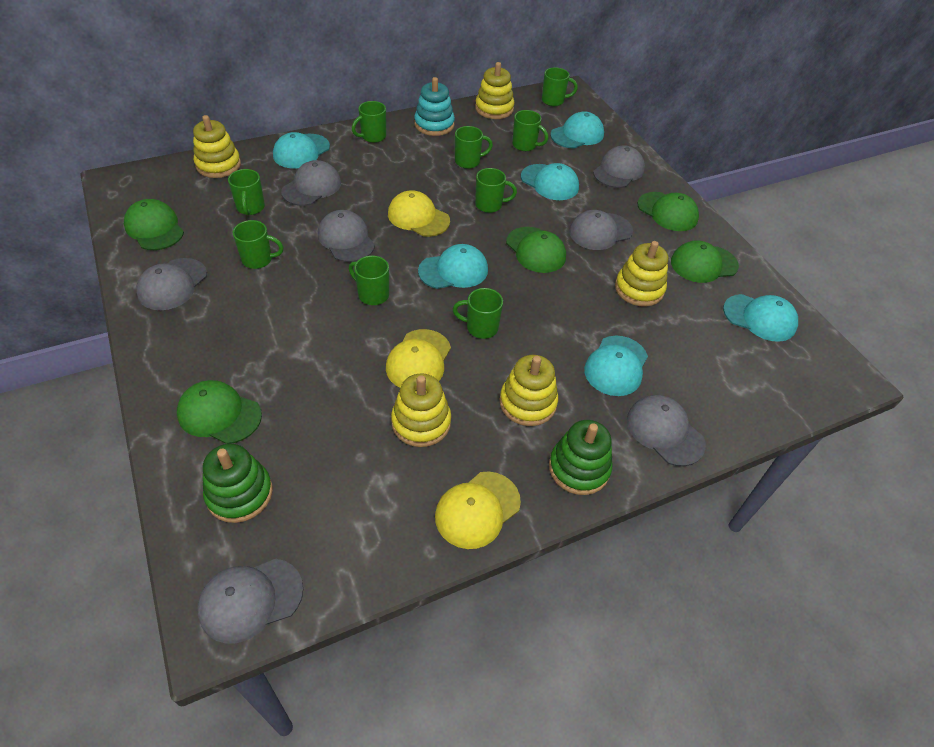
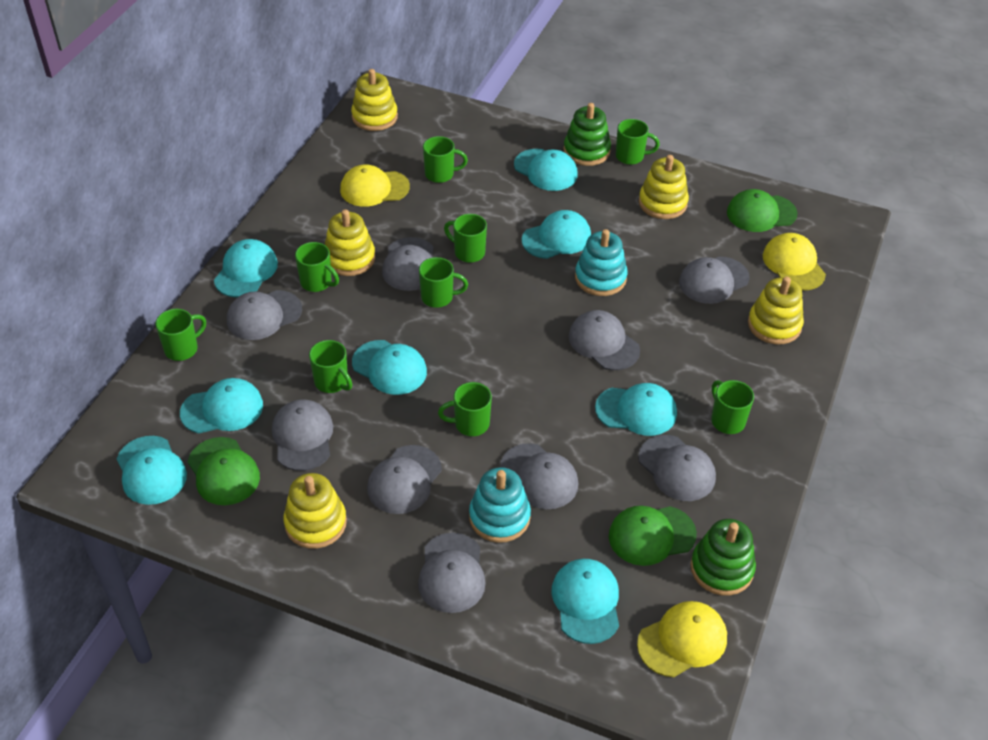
green cap: [124,199,184,250] [177,380,262,444] [506,227,566,273] [637,192,699,231] [671,240,739,283] = 5 -> [188,437,260,505] [609,506,697,566] [727,189,797,232] = 3
grey cap: [136,258,207,310] [197,559,303,643] [281,160,341,206] [318,210,375,262] [569,210,633,250] [593,145,645,188] [627,395,706,466] = 7 -> [227,290,302,340] [272,400,333,471] [367,445,442,514] [382,237,434,291] [418,533,486,613] [500,443,578,509] [569,310,640,370] [638,435,716,501] [679,256,749,304] = 9
turquoise cap: [273,132,330,169] [418,244,488,289] [521,163,579,200] [551,111,604,149] [584,336,648,396] [723,294,798,342] = 6 -> [117,436,187,505] [180,378,263,434] [214,239,278,298] [352,340,427,395] [514,149,578,191] [521,210,591,259] [551,559,619,644] [595,383,677,436] = 8
turquoise stacking toy: [414,77,455,136] = 1 -> [469,467,531,543] [575,229,628,296] = 2

